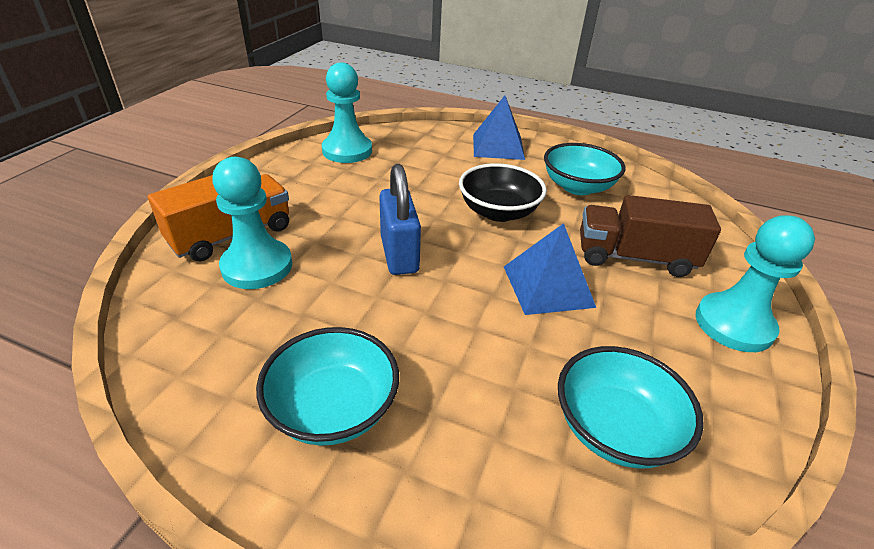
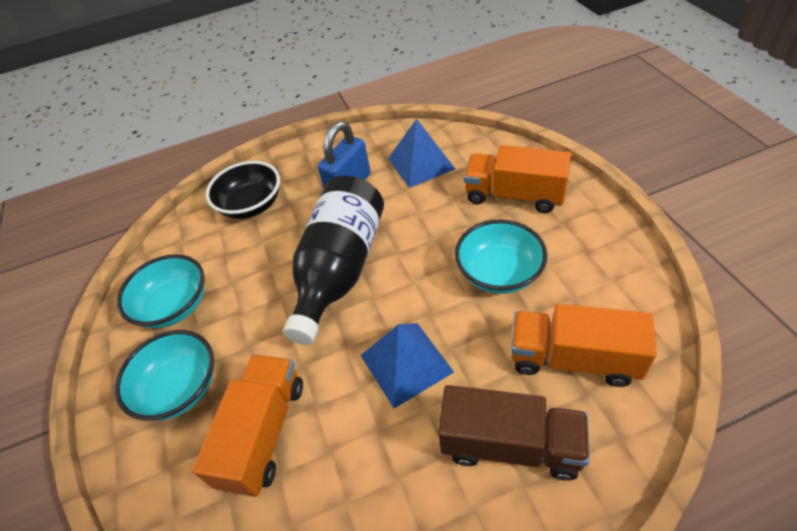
black bottle: none = 0 -> [283,176,384,345] = 1
orange truck: [148,174,289,261] = 1 -> [192,355,303,497] [464,145,572,213] [511,304,657,387] = 3
turquoise pawn: [212,157,292,289] [322,62,372,163] [696,215,815,352] = 3 -> none = 0

